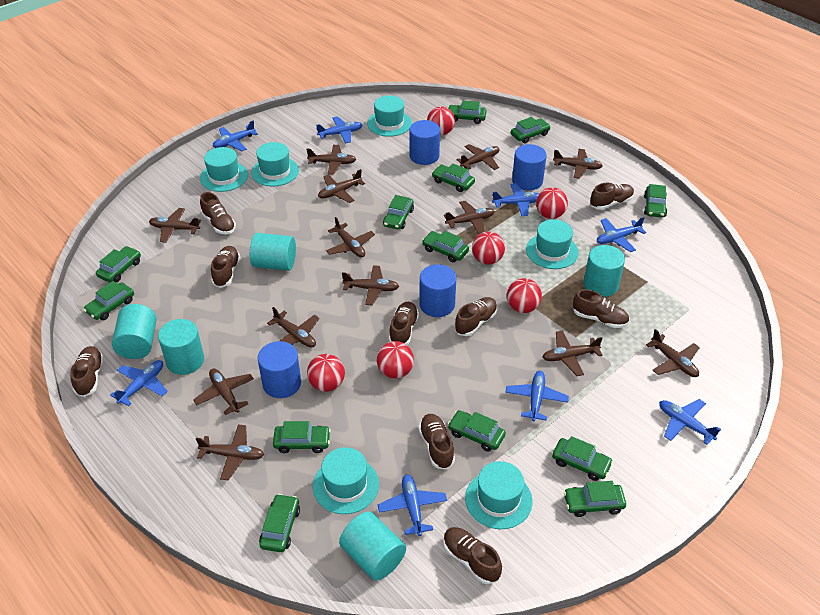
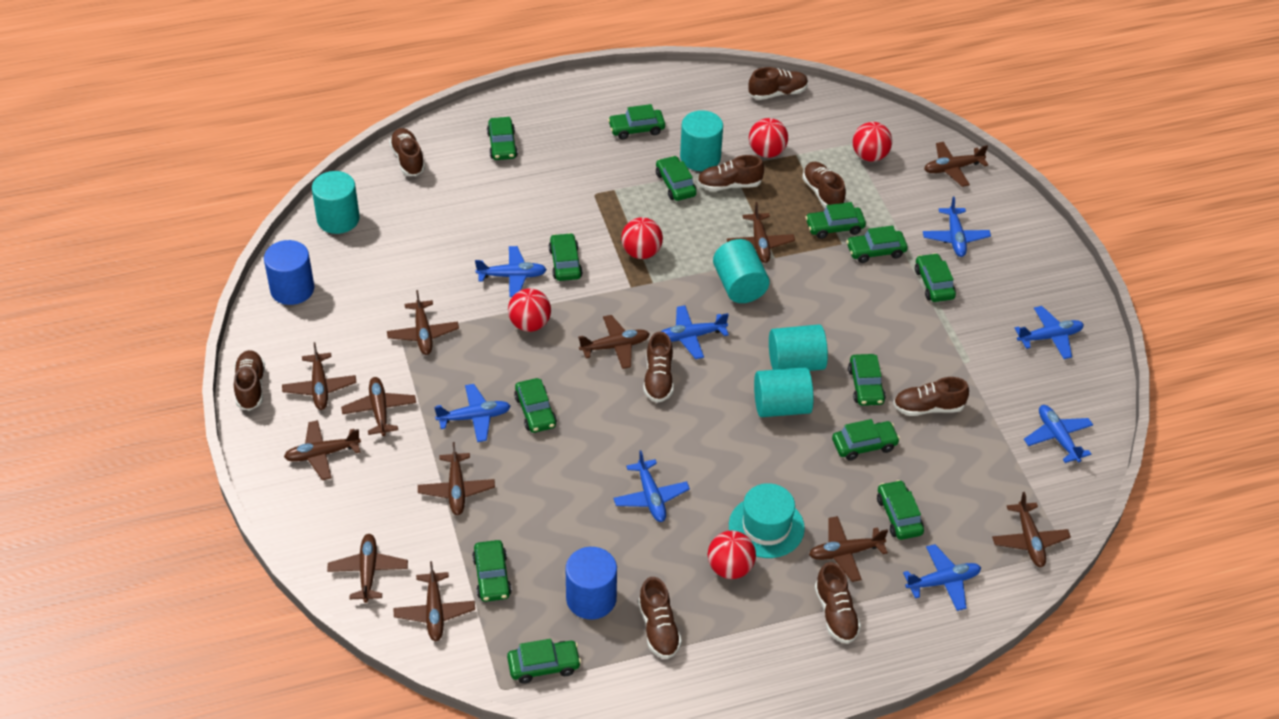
blue cylinder: [258,341,301,398] [410,120,440,165] [419,264,456,317] [512,144,547,190] = 4 -> [264,240,314,305] [566,547,617,619] = 2
brown plane: [149,208,201,243] [193,368,254,415] [196,424,264,480] [267,307,320,348] [306,145,356,175] [318,169,365,203] [326,217,375,258] [342,265,399,305] [444,201,495,234] [457,144,499,170] [543,330,603,376] [553,149,603,179] [646,329,700,377] = 13 -> [282,342,357,410] [284,420,361,480] [327,534,408,603] [341,377,416,436] [387,290,459,355] [393,561,475,641] [418,442,495,515] [578,315,650,369] [727,202,795,263] [809,516,888,582] [924,142,988,187] [992,492,1071,567] = 12
red ball: [307,354,345,392] [377,341,414,379] [427,106,455,135] [472,231,505,265] [507,278,542,313] [536,187,568,219] = 6 -> [508,288,551,332] [621,217,663,259] [708,531,756,579] [749,118,788,158] [853,122,892,162] = 5
turquoise hat: [200,147,248,192] [251,142,299,186] [313,447,379,514] [367,95,412,137] [465,461,532,529] [526,219,579,269] = 6 -> [729,483,805,558] = 1

